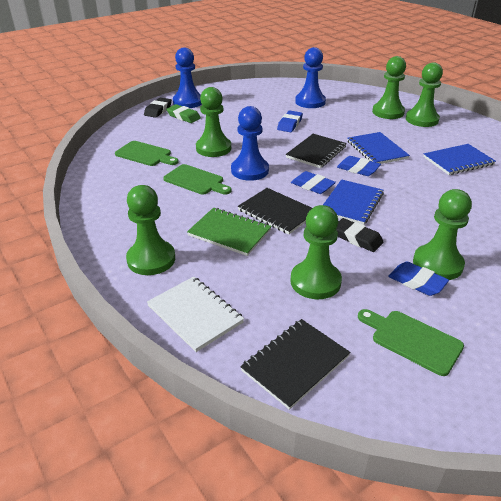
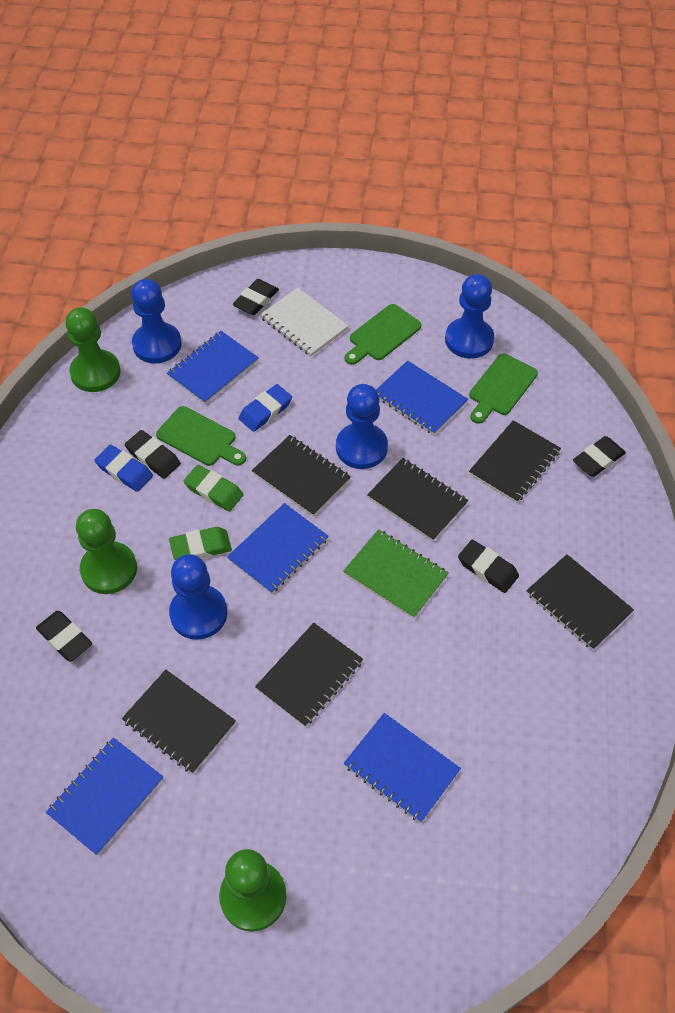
black eraser: [144,97,172,118] [336,218,383,252] = 2 -> [36,611,92,662] [125,430,181,479] [233,279,279,315] [458,540,519,593] [573,436,626,477] = 5
black notebook: [238,188,312,234] [240,319,350,410] [286,134,347,168] = 3 -> [122,670,236,774] [252,435,351,516] [255,623,363,727] [367,458,468,541] [469,420,561,503] [526,554,634,650] = 6
blue eraser: [277,111,303,132] [291,171,336,194] [337,156,381,176] [388,261,449,296] = 4 -> [94,445,153,492] [239,384,292,432] = 2
blue notebook: [323,179,384,225] [347,132,410,164] [423,144,496,175] = 3 -> [46,738,163,856] [167,331,259,404] [227,503,329,594] [344,713,461,823] [376,360,468,435] = 5
blue pawn: [173,47,202,108] [231,106,269,181] [295,47,326,108] = 3 -> [131,279,181,363] [169,554,227,640] [336,384,388,469] [445,274,494,358] = 4
green eraser: [166,104,201,123] = 1 -> [169,527,232,560] [184,465,243,511] = 2
green pawn: [126,185,175,275] [196,87,231,157] [291,205,342,299] [372,56,406,119] [406,62,443,127] [413,189,472,280] = 6 -> [66,307,121,392] [76,509,137,594] [219,849,286,932] = 3

